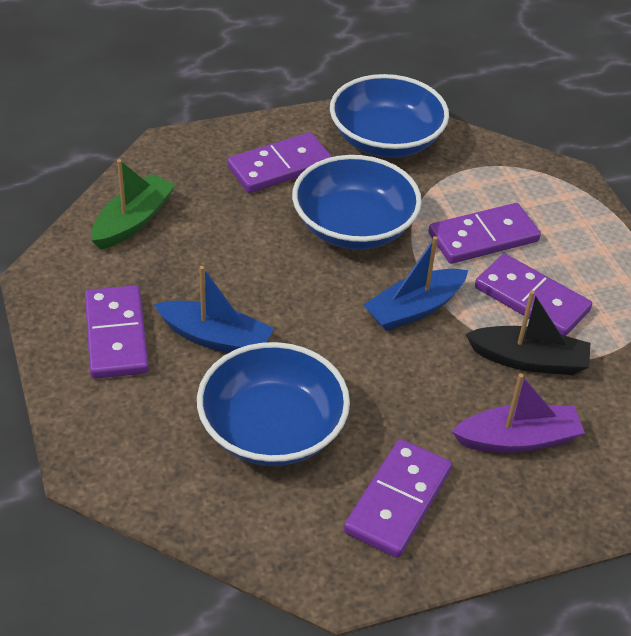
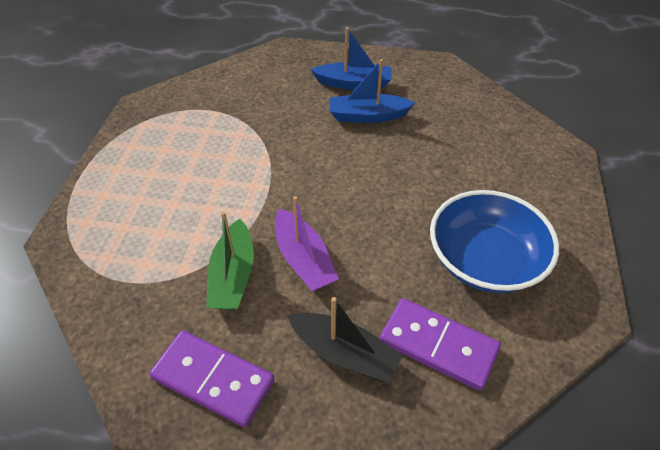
blue bowl: [197,342,350,466] [292,155,422,249] [330,74,449,158] = 3 -> [430,190,559,293] = 1
purple domino: [85,285,149,379] [227,132,332,193] [344,439,452,558] [428,203,541,264] [475,254,592,336] = 5 -> [150,330,275,428] [380,298,501,391] = 2

